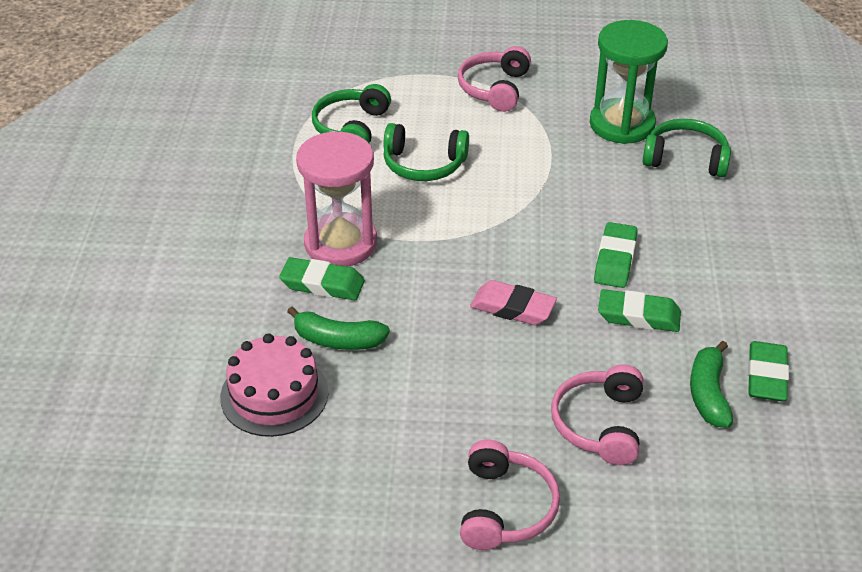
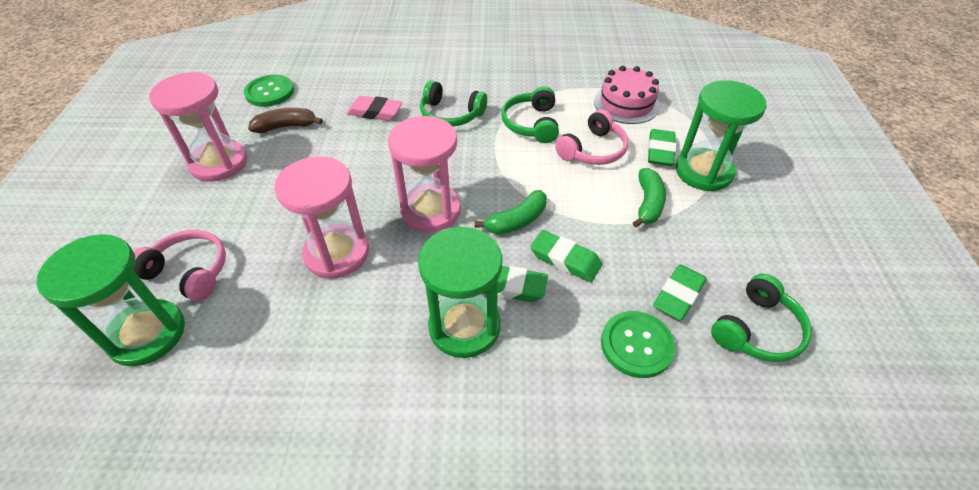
brown banana: none = 0 -> [248,108,323,133] = 1
green button: none = 0 -> [244,75,294,107] [601,311,675,378] = 2
green hourglass: [590,20,668,144] = 1 -> [36,234,185,366] [418,227,502,358] [676,80,767,191] = 3
pink headphones: [458,46,531,112] [460,440,560,550] [551,364,644,465] = 3 -> [133,230,226,301] [555,110,629,165] = 2
pink hourglass: [296,131,377,267] = 1 -> [149,72,247,182] [274,156,369,279] [388,116,461,232] = 3

